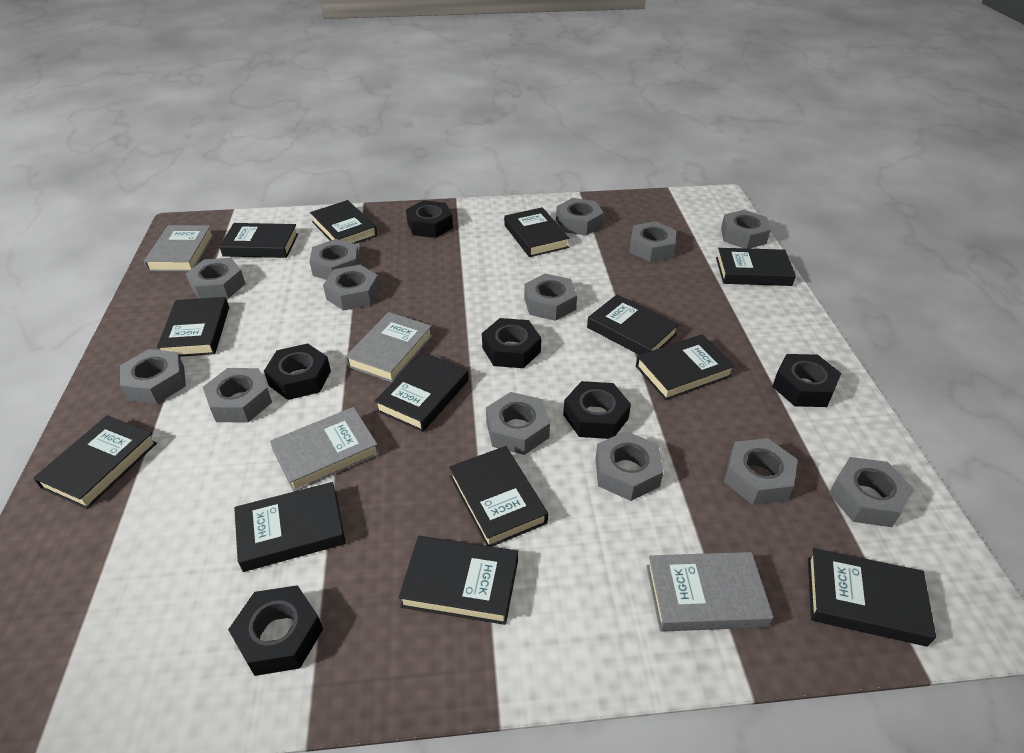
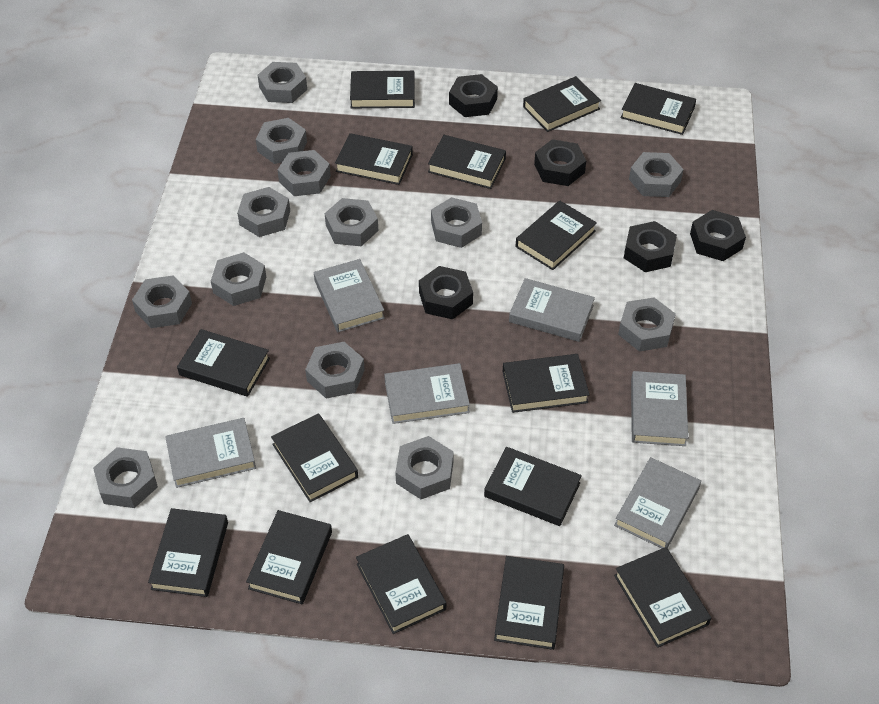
black book: [33,415,157,509] [157,297,229,357] [219,223,298,258] [234,482,346,572] [310,200,377,244] [375,352,469,432] [398,536,518,625] [449,446,548,547] [504,207,569,257] [587,294,679,355] [636,334,735,400] [716,248,796,286] [808,548,936,647] = 13 -> [148,508,228,597] [177,329,270,397] [246,510,332,604] [271,413,358,502] [335,133,413,185] [350,71,415,108] [356,534,446,634] [428,135,506,189] [484,447,582,526] [494,556,564,650] [502,354,590,413] [516,200,597,270] [523,76,601,132] [614,547,711,648] [621,83,696,135] = 15
black nut: [228,585,323,676] [264,343,331,400] [406,200,453,238] [482,318,541,368] [563,381,631,439] [772,354,841,407] = 6 -> [419,266,473,319] [449,74,498,117] [534,139,586,186] [624,221,677,272] [690,210,746,261] = 5
grey book: [144,225,214,272] [270,407,379,492] [345,312,433,382] [647,552,773,632] = 4 -> [165,418,256,488] [314,259,385,332] [384,363,470,424] [509,278,595,342] [614,457,701,548] [631,371,688,446] = 6

